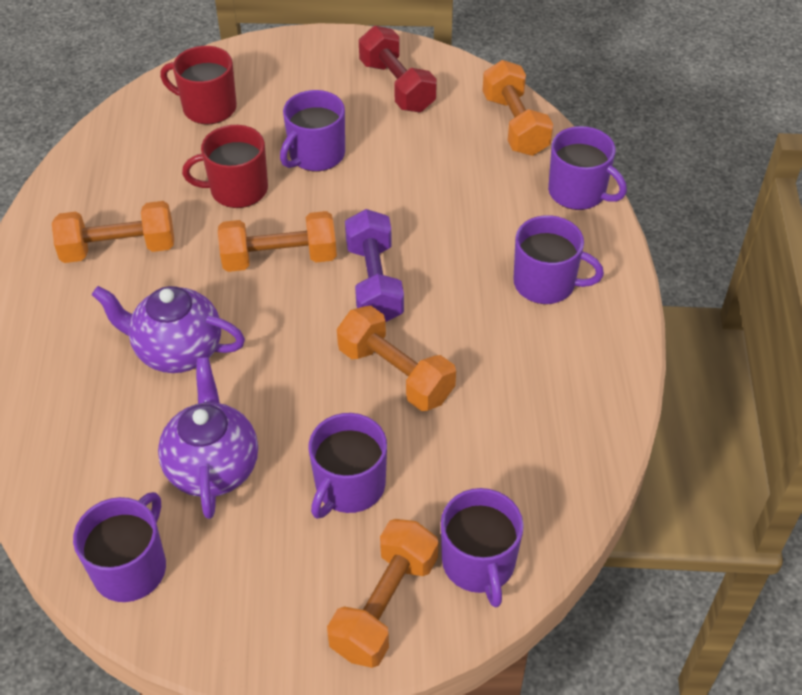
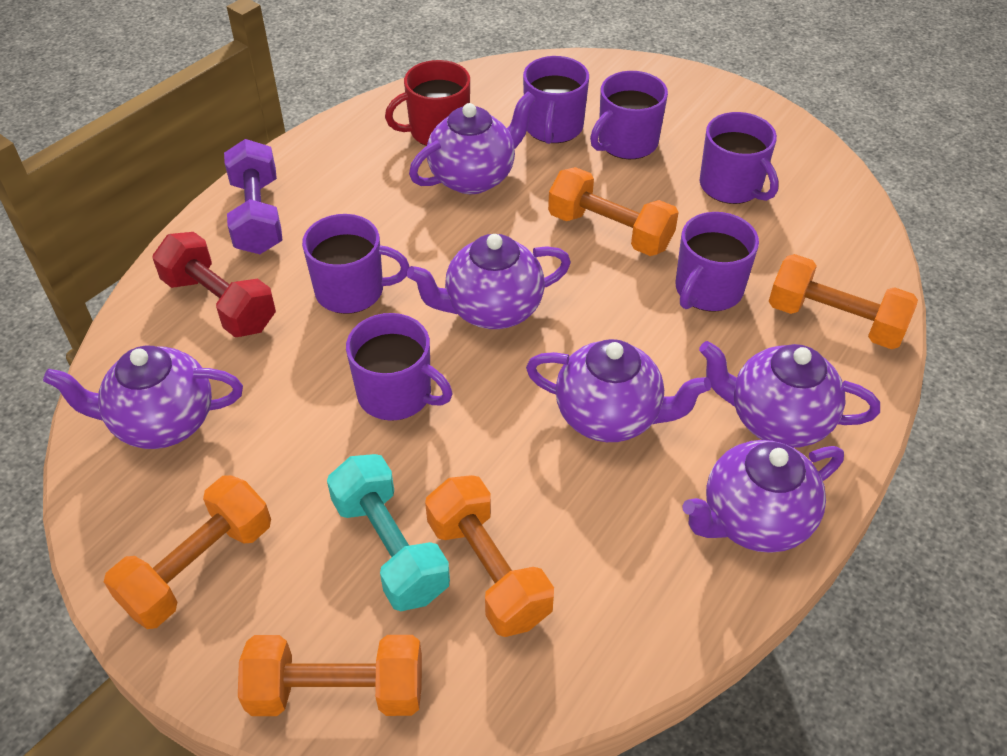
purple teapot: [92,286,245,373] [158,357,258,519] = 2 -> [43,345,243,449] [407,234,571,329] [409,91,536,194] [526,339,711,442] [682,440,844,553] [699,341,880,448] = 6
red mug: [160,46,237,125] [182,125,268,208] = 2 -> [385,60,470,146] = 1
turquoise dumbbell: none = 0 -> [327,454,450,611] = 1

